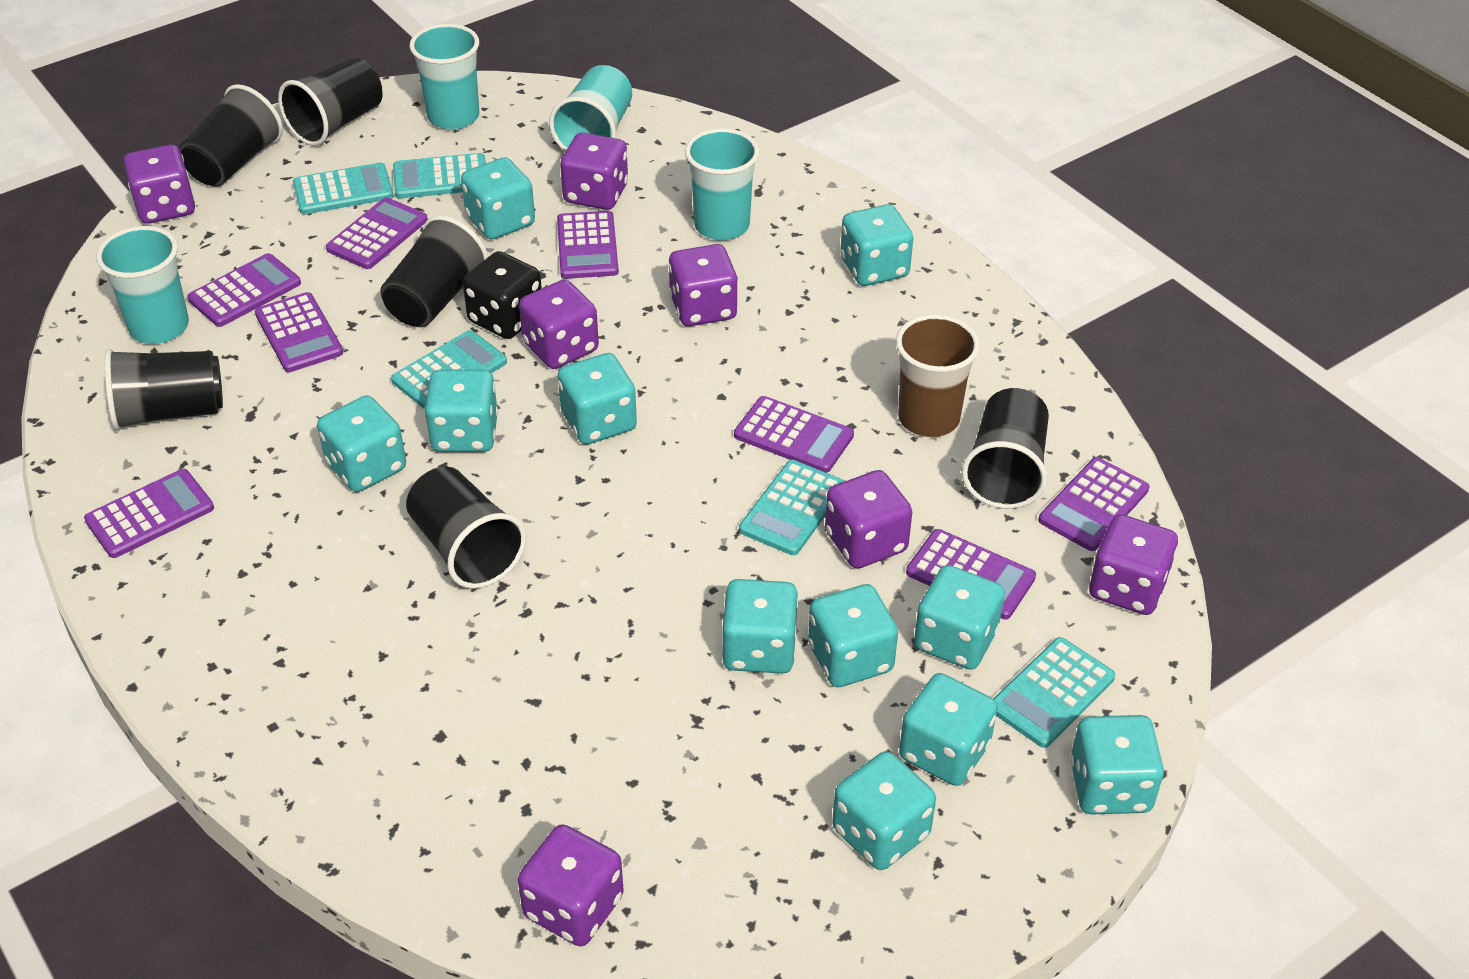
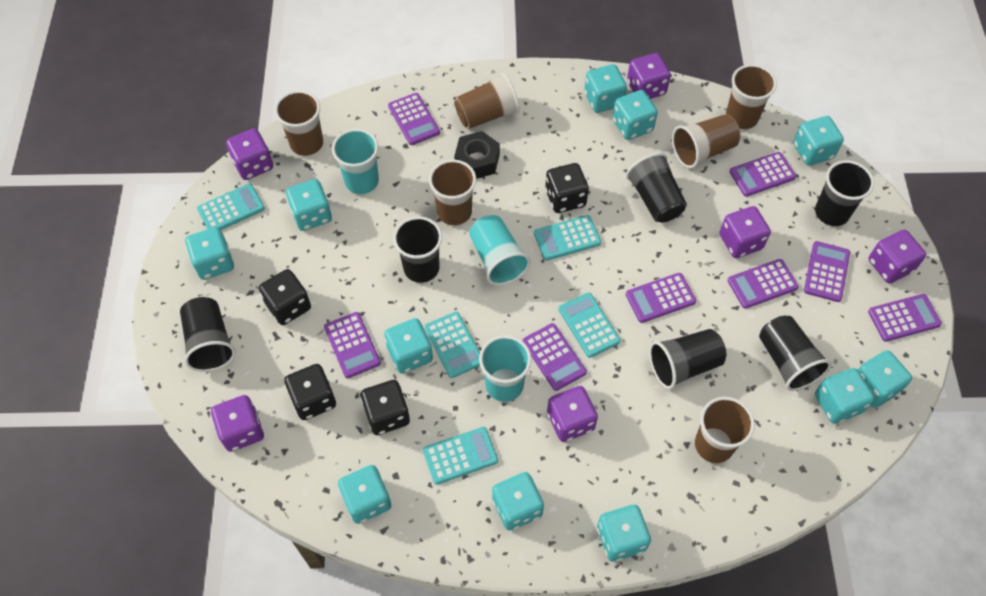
black dice: [463,251,542,339] = 1 -> [259,269,311,325] [284,364,336,420] [361,380,410,435] [545,163,589,213] = 4
black nut: none = 0 -> [454,131,500,179] = 1
brown cup: [896,315,980,437] = 1 -> [274,90,323,156] [429,160,476,225] [454,73,520,129] [672,114,740,168] [695,397,755,463] [726,64,777,129] = 6
purple dice: [124,145,195,224] [518,824,624,946] [519,280,599,369] [560,132,628,210] [669,244,738,326] [825,470,912,569] [1089,514,1178,615] = 7 -> [211,395,264,452] [226,128,273,180] [547,386,598,442] [627,53,671,99] [719,206,771,258] [868,230,926,284] = 6
turquoise cup: [96,226,189,344] [409,23,479,130] [549,65,632,152] [685,128,759,241] = 4 -> [332,129,379,194] [469,215,530,286] [479,335,532,402] = 3

